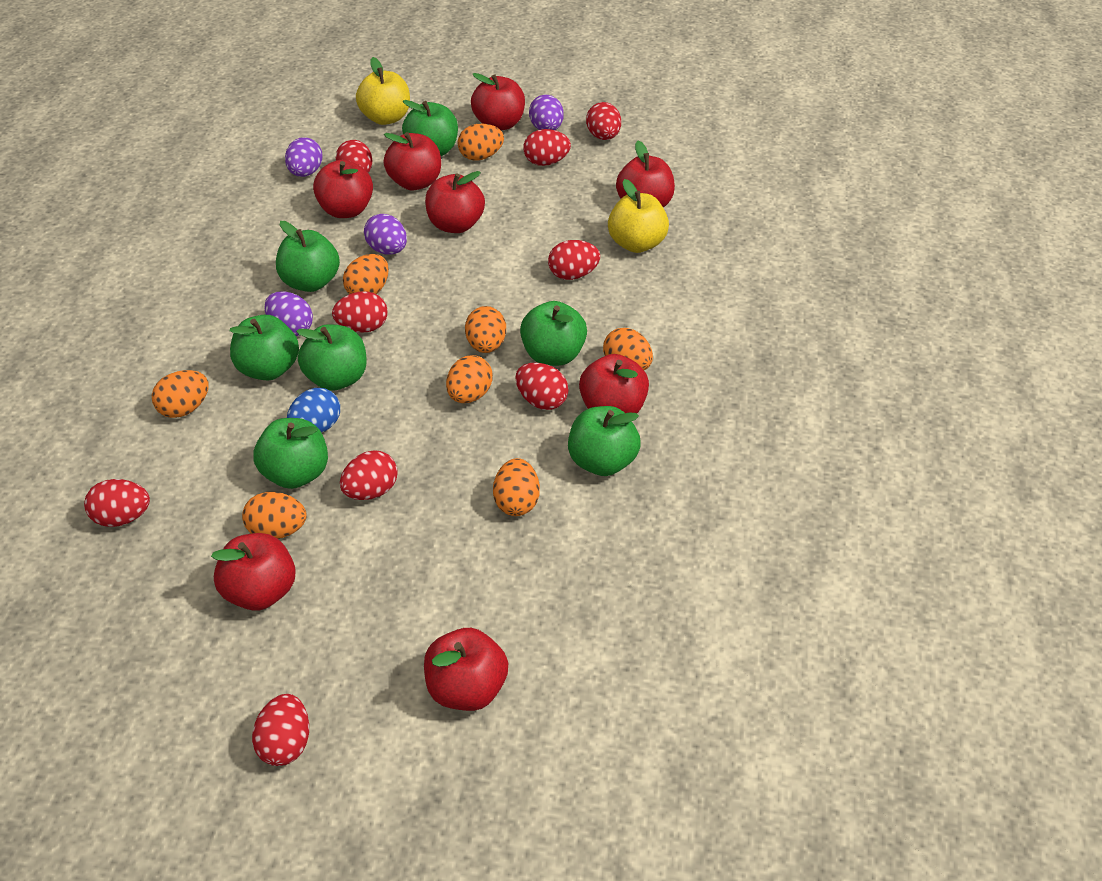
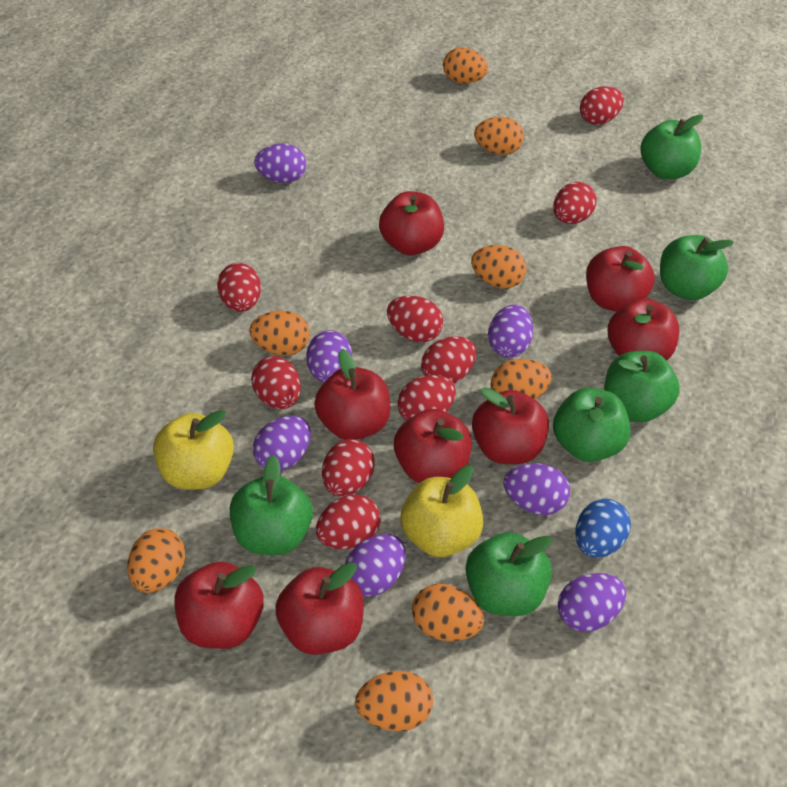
green apple: [230,315,299,381] [253,418,328,489] [276,221,340,292] [296,324,367,391] [402,100,458,156] [520,301,587,366] [568,406,641,476] = 7 -> [230,455,313,555] [466,532,553,616] [553,387,631,462] [604,351,680,422] [640,115,703,179] [660,235,734,300] = 6
purple egg: [264,291,313,336] [285,137,323,177] [364,214,407,255] [529,95,564,130] = 4 -> [253,416,311,471] [254,144,306,183] [306,330,352,383] [345,534,406,597] [488,304,533,358] [504,463,570,515] [558,573,626,632] = 7

